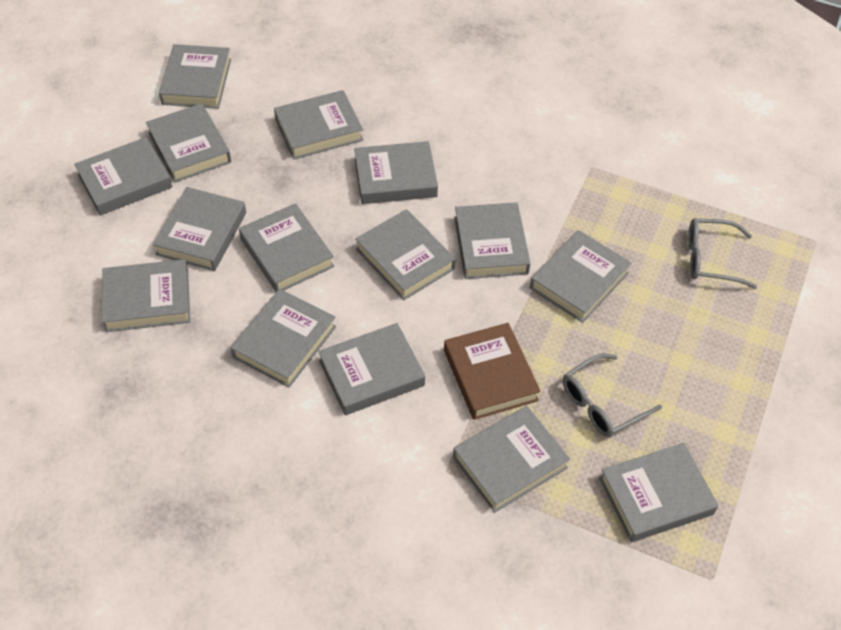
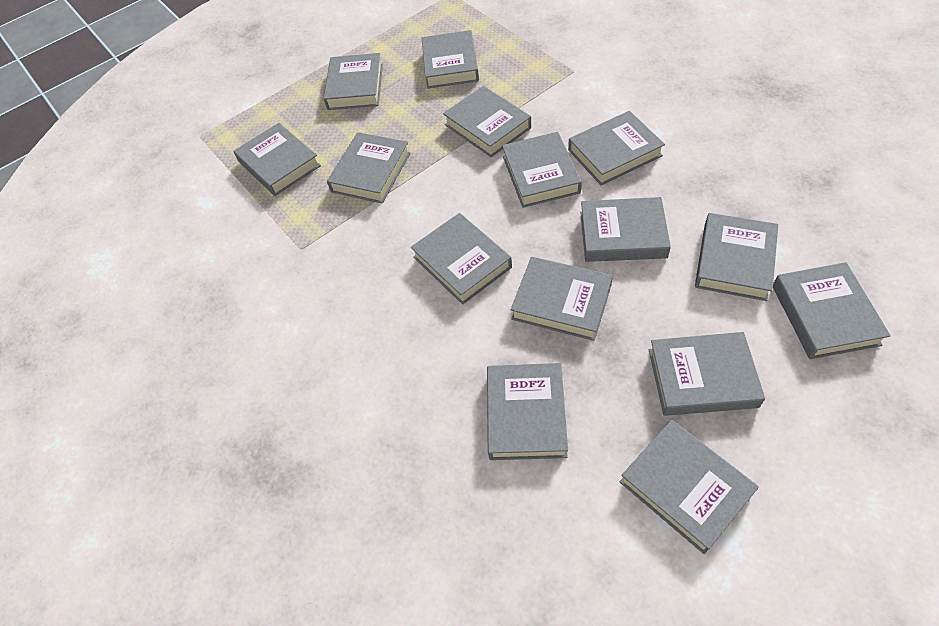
brown book: [444,323,541,420] = 1 -> none = 0
grey glasses: [563,353,662,437] [688,218,757,289] = 2 -> none = 0

